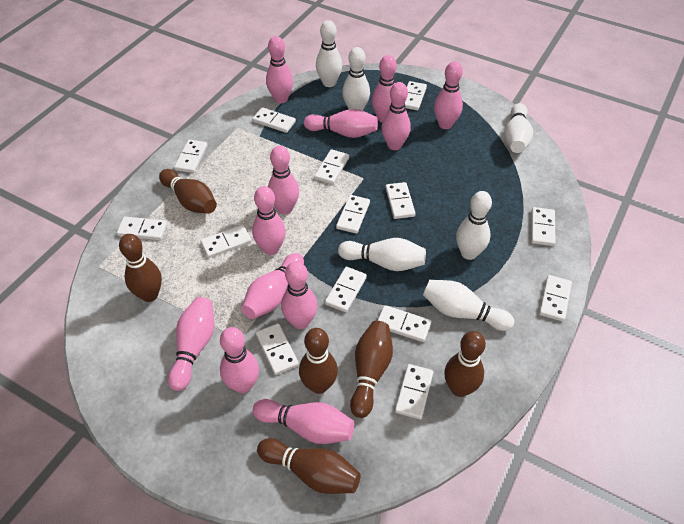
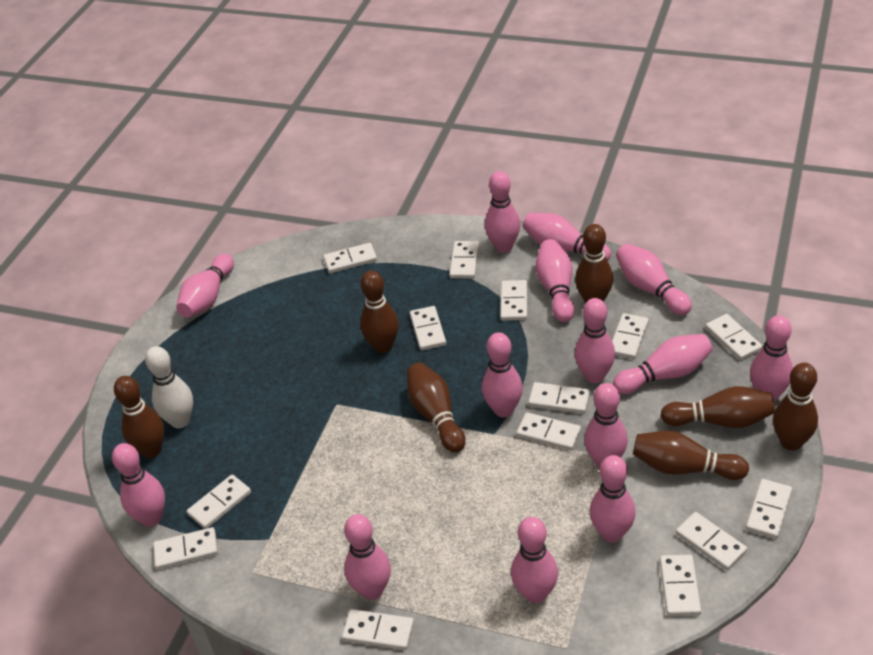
brown bowling pin: [119,234,162,302] [159,169,217,214] [257,438,361,494] [299,328,338,394] [350,321,393,418] [444,331,486,397] = 6 -> [114,376,164,458] [360,271,399,353] [407,363,466,453] [575,224,613,303] [633,431,749,480] [661,386,775,428] [773,363,818,451] = 7
pink bowling pin: [168,297,214,391] [220,327,259,393] [241,253,304,319] [252,186,286,255] [253,399,354,444] [266,36,293,103] [268,146,299,215] [281,261,317,329] [304,109,378,138] [372,55,397,122] [381,82,411,150] [434,61,463,129] = 12 -> [112,443,165,526] [176,254,234,317] [344,514,391,600] [482,332,523,417] [485,171,520,253] [511,517,558,603] [523,213,611,261] [536,239,575,322] [575,298,615,383] [584,383,628,468] [590,455,636,543] [613,334,713,394] [616,244,692,315] [750,315,793,401] = 14
white bowling pin: [316,20,342,87] [338,238,426,271] [342,47,370,111] [423,280,514,331] [456,191,492,260] [504,103,533,153] = 6 -> [145,346,193,428] = 1

